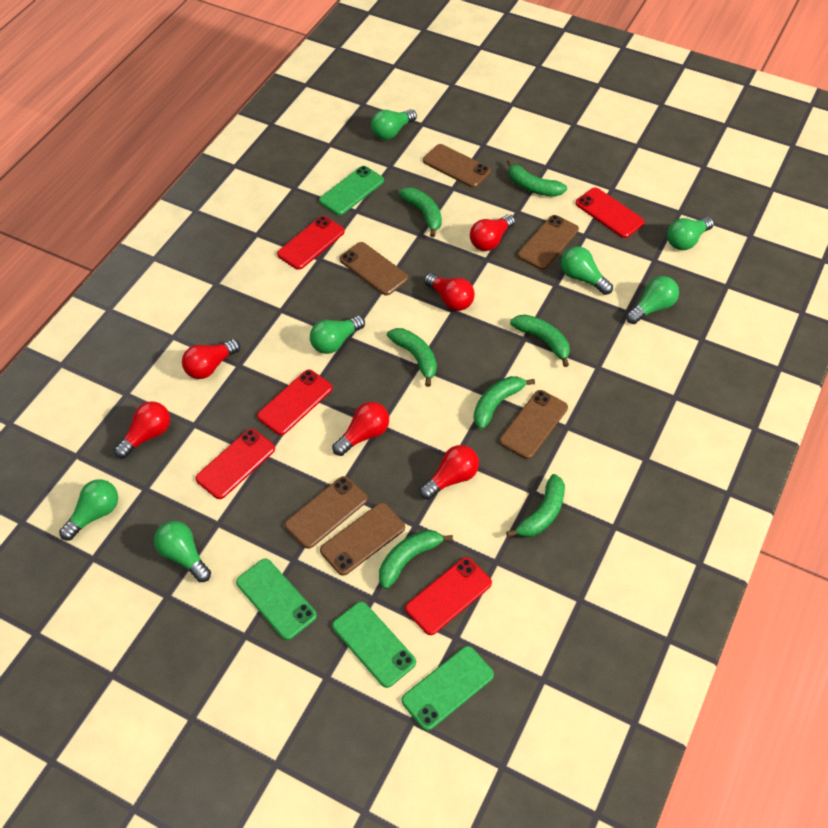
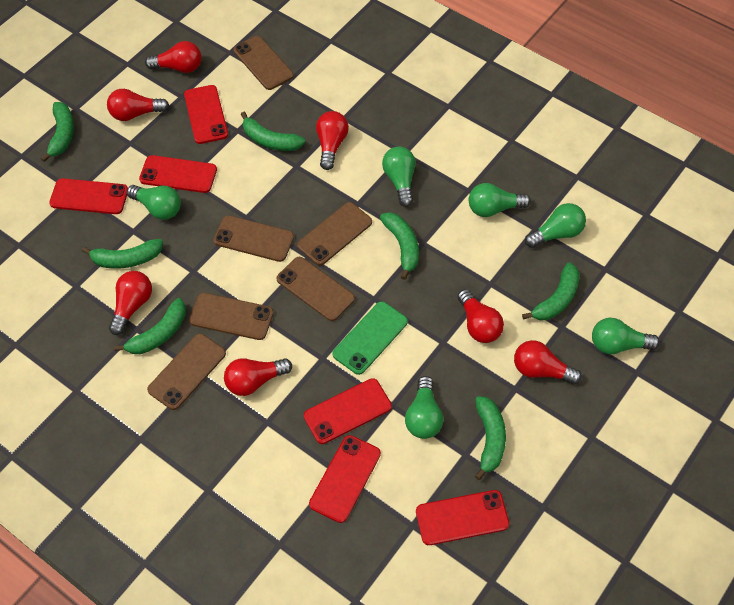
green light bulb: [59,479,118,540] [154,521,211,582] [310,316,365,354] [371,109,417,140] [561,246,613,295] [626,276,679,324] [667,217,714,250] = 7 -> [127,185,181,220] [382,147,416,207] [405,376,443,439] [469,183,531,217] [525,203,586,248] [592,318,660,355] = 6
green phone: [236,559,317,640] [319,166,384,215] [332,601,416,688] [402,646,494,731] = 4 -> [332,301,408,375] = 1
red light bulb: [114,401,170,458] [182,339,240,379] [332,402,389,456] [419,445,479,500] [424,273,475,311] [470,214,515,251] = 6 -> [107,89,169,121] [109,271,152,335] [145,41,201,73] [224,358,292,396] [316,111,349,170] [457,289,504,343] [514,340,582,385] = 7
red phone: [196,429,275,499] [257,370,333,435] [277,216,345,270] [405,557,492,635] [576,187,645,238] = 5 -> [49,178,128,214] [139,155,217,193] [184,85,228,144] [304,378,392,444] [309,435,381,523] [416,490,509,545] = 6

